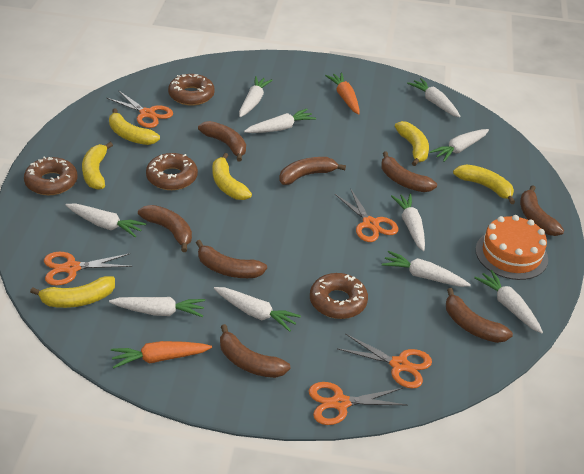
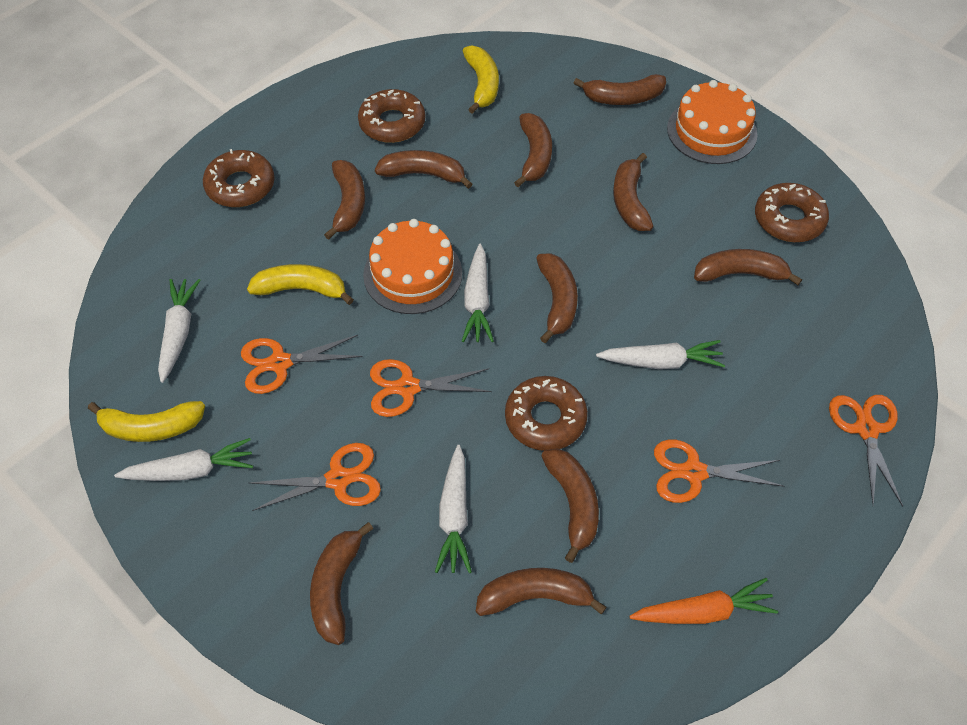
brown banana: [138,205,192,252] [196,240,267,278] [198,121,246,162] [220,324,290,378] [279,157,346,185] [381,151,437,192] [446,288,513,343] [520,185,564,236] = 8 -> [310,522,373,645] [324,160,365,240] [375,150,472,189] [476,568,606,616] [514,113,552,187] [536,253,578,343] [541,448,599,563] [574,74,666,105] [613,153,654,231] [694,249,802,285] = 10
orange cake: [476,215,548,280] = 1 -> [363,219,462,314] [667,80,758,164] = 2
orange carrot: [111,341,212,369] [325,73,360,114] = 2 -> [629,578,778,624] = 1
white carrot: [66,203,146,238] [109,297,205,317] [214,287,301,332] [239,76,273,117] [244,109,316,133] [382,251,471,287] [391,194,425,251] [407,78,460,117] [430,129,489,162] [474,270,543,333] = 10 -> [114,438,253,481] [158,279,200,383] [435,445,472,573] [462,244,494,342] [596,340,725,369] = 5
yellow banana: [30,276,115,308] [82,142,113,190] [109,108,160,145] [212,153,252,200] [395,121,429,166] [453,164,515,204] = 6 -> [88,401,205,442] [247,264,354,305] [463,45,499,114] = 3

